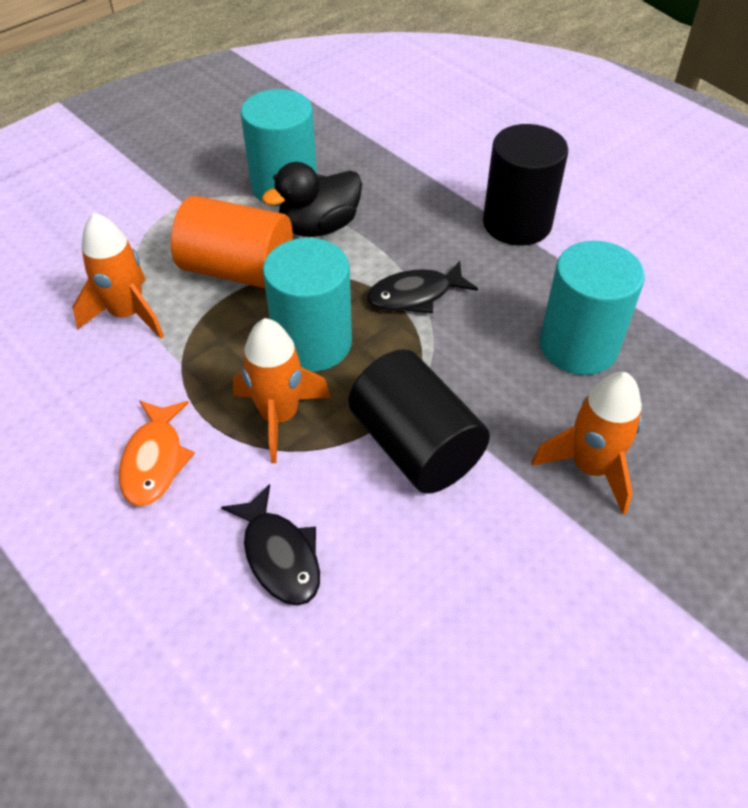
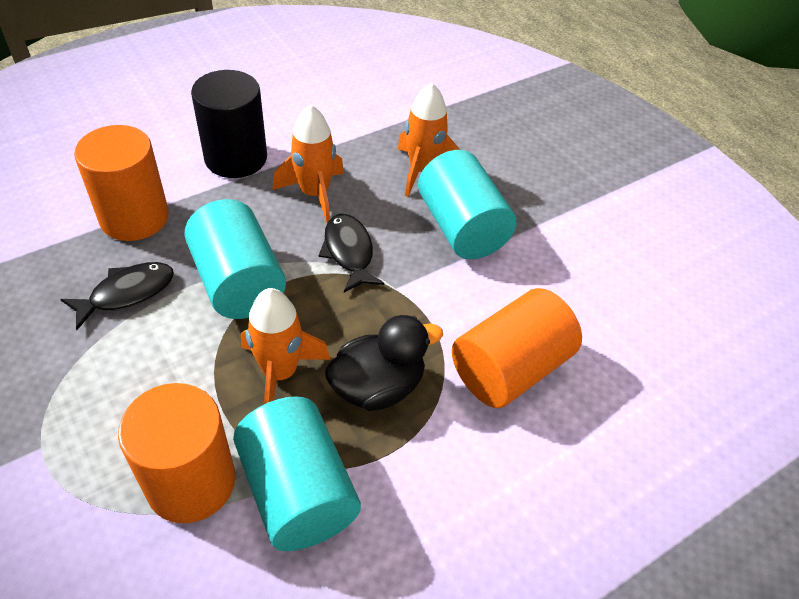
black cylinder: [349,349,490,494] [483,124,568,246] = 2 -> [191,70,267,178] = 1
orange cylinder: [171,196,293,288] = 1 -> [74,125,169,241] [118,383,235,523] [452,288,582,408] = 3
orange fish: [119,400,195,506] = 1 -> none = 0

